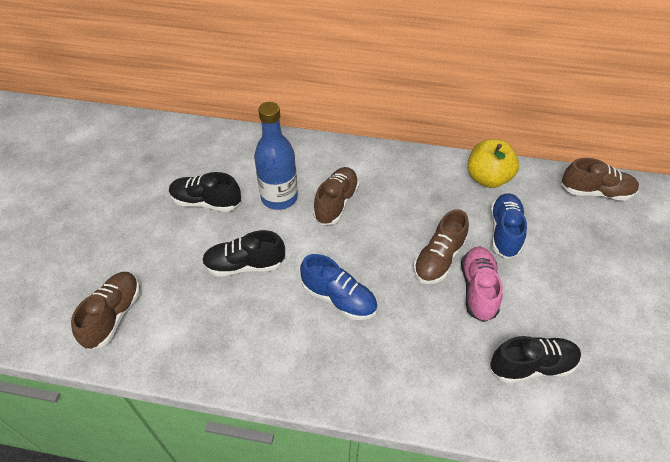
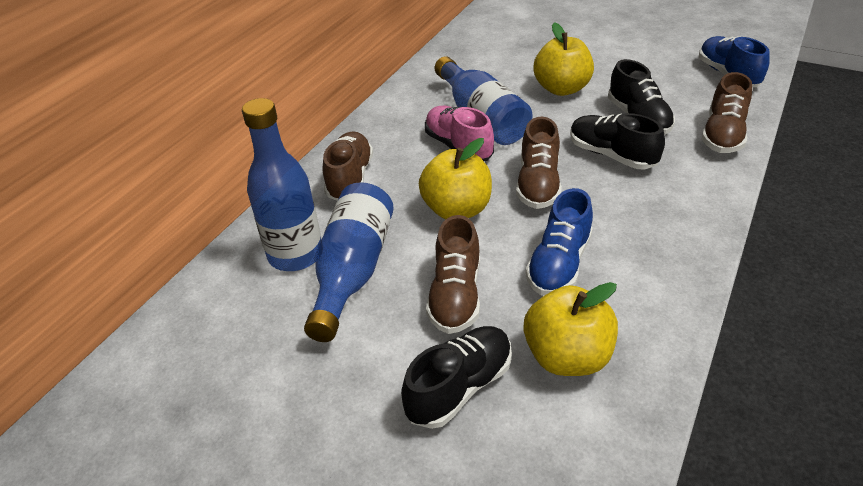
blue bottle: [254,102,298,210] = 1 -> [242,98,321,271] [304,182,394,342] [435,57,533,145] = 3
yellow apple: [467,139,519,188] = 1 -> [419,138,492,219] [524,282,618,376] [533,22,594,96] = 3

